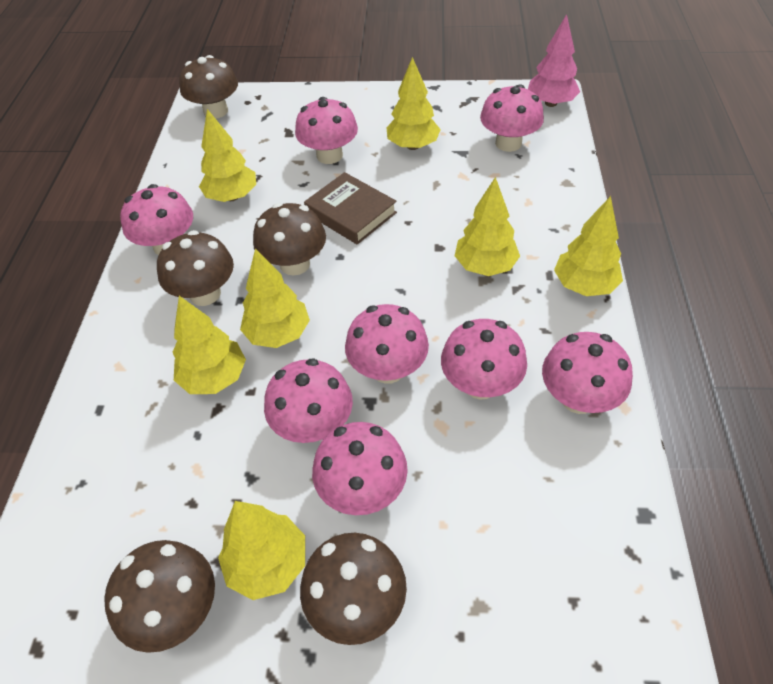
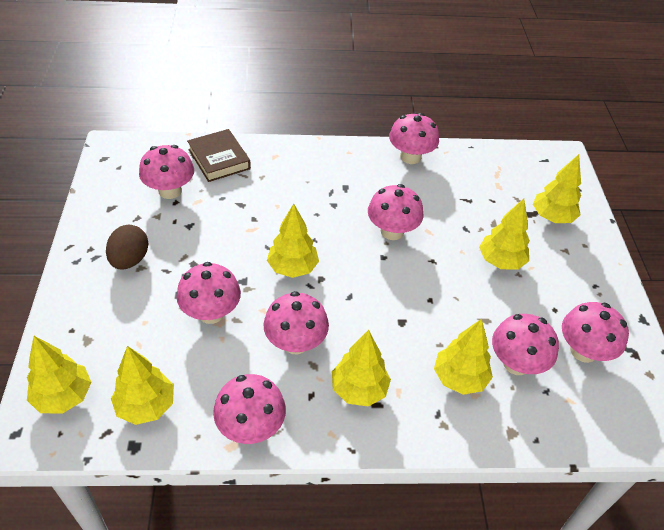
brown egg: none = 0 -> [106,225,148,269] = 1
brown mushroom: [104,540,215,653] [157,230,234,306] [179,55,238,119] [253,203,326,276] [300,533,407,645] = 5 -> none = 0
pink tree: [528,14,580,107] = 1 -> none = 0

